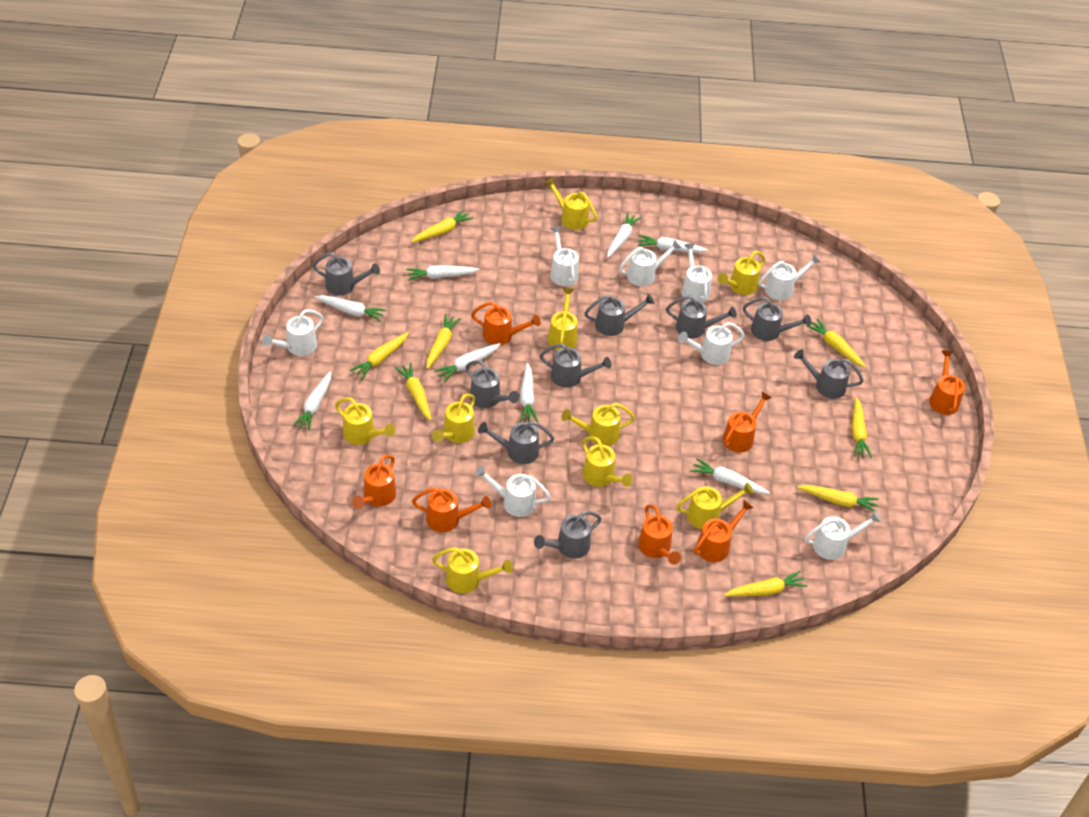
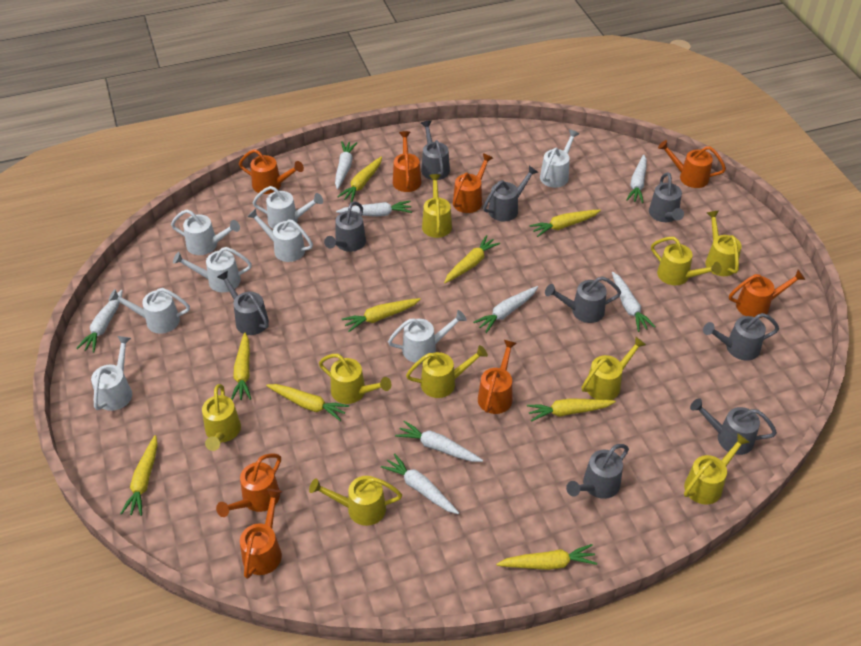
orange watering can: [352,455,396,509] [412,487,491,532] [471,302,541,345] [638,504,681,565] [694,500,754,562] [722,392,772,453] [929,351,965,415] = 7 -> [216,453,281,517] [239,149,304,194] [240,489,282,579] [393,131,421,192] [453,153,493,213] [478,340,517,414] [658,140,726,188] [729,270,806,318] = 8
yellow carrot: [350,332,409,379] [395,363,432,421] [411,210,473,242] [427,314,461,369] [724,571,808,597] [797,485,879,513] [806,319,866,367] [852,397,872,458] = 8 -> [120,435,158,516] [231,332,251,400] [266,384,349,421] [337,157,382,202] [342,298,421,332] [444,235,500,283] [496,544,597,570] [527,398,616,422] [530,210,601,237] = 9

